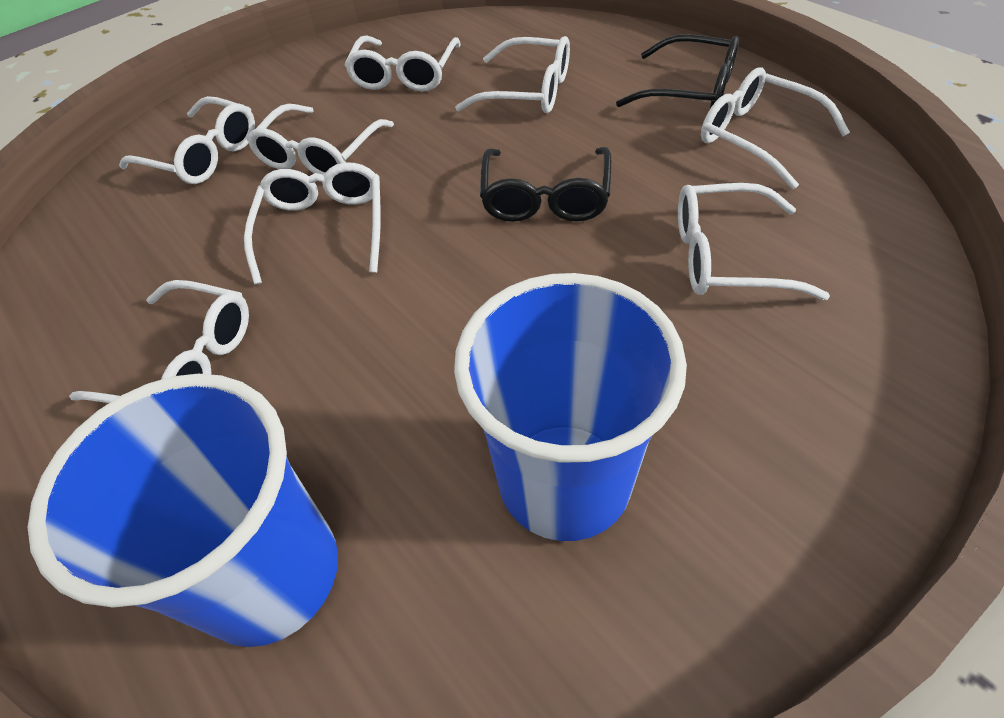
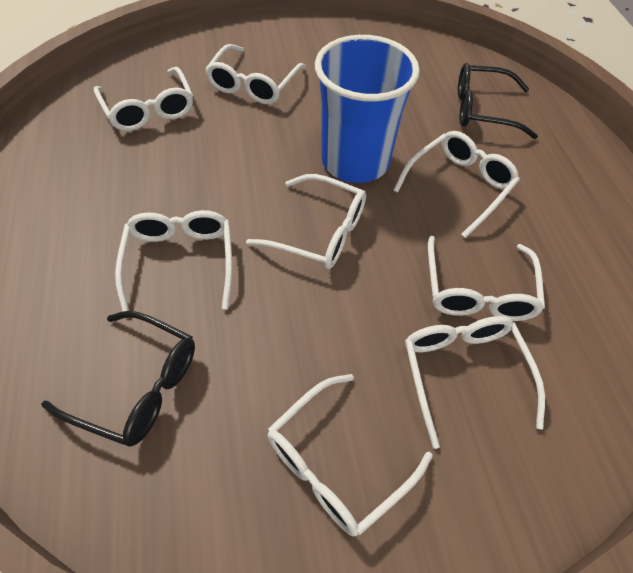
blue cup: [28,374,338,647] [454,273,687,541] = 2 -> [315,35,420,183] = 1

